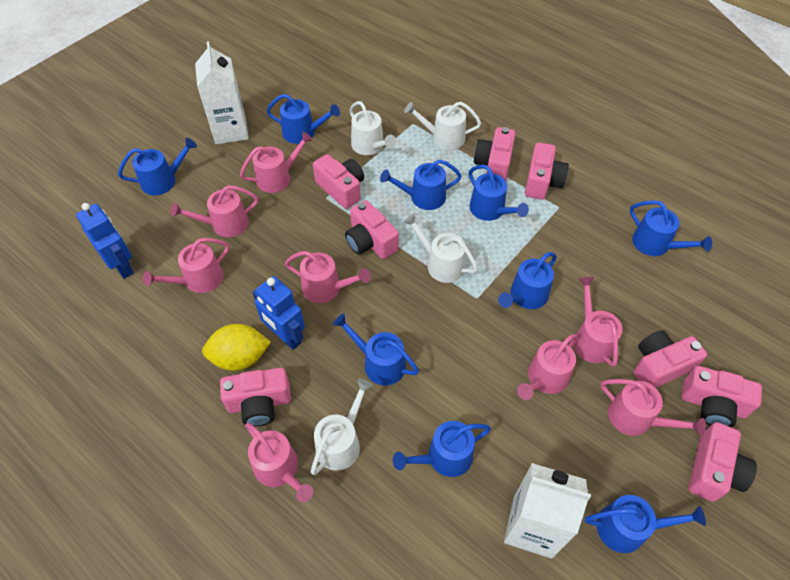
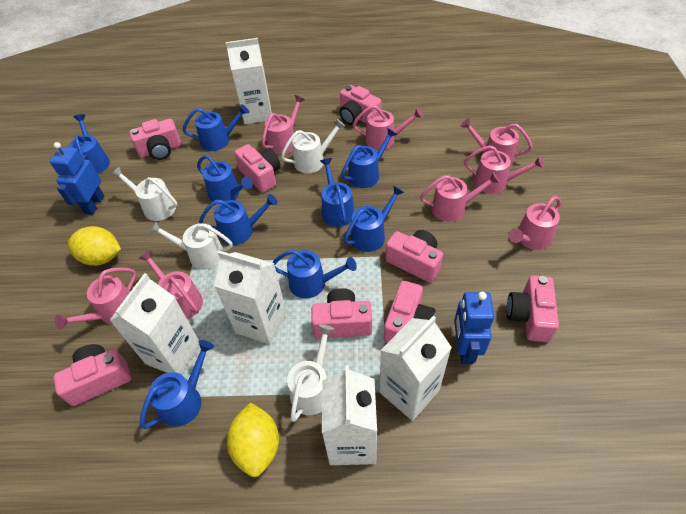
white carton: [195,41,249,145] [504,463,591,559] = 2 -> [109,273,199,374] [214,251,286,344] [226,38,272,124] [322,365,377,465] [379,316,452,421] = 5
yellow lemon: [202,324,271,371] = 1 -> [67,226,121,266] [227,403,279,477] = 2

